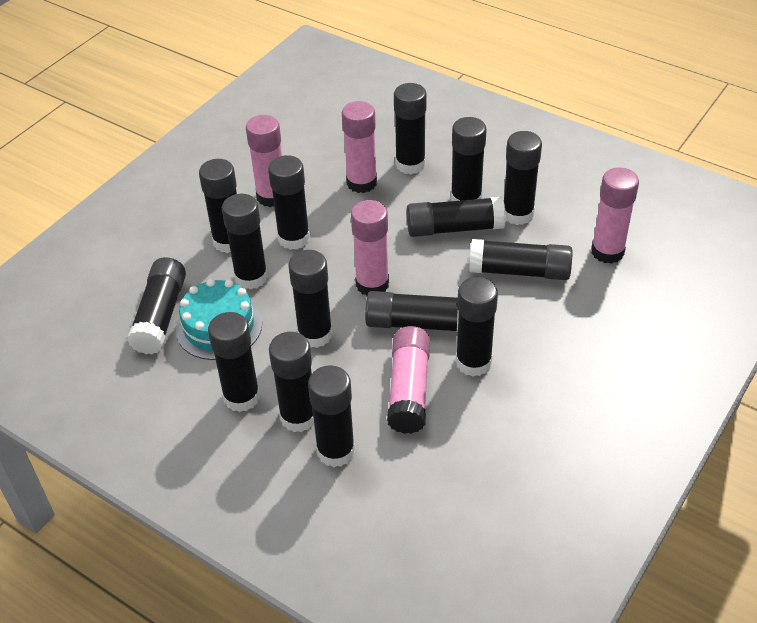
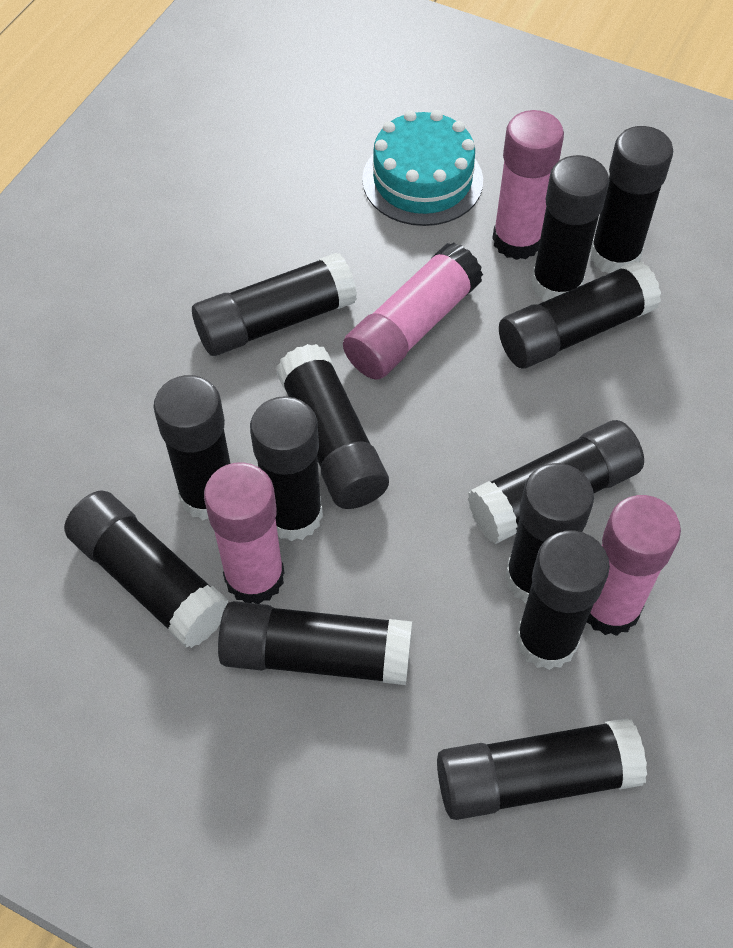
black glue stick: [127,257,186,354] [199,159,237,253] [208,312,260,412] [222,194,268,290] [268,155,310,250] [269,332,314,432] [288,250,333,348] [308,365,355,468] [365,291,459,332] [394,83,427,174] [407,197,506,237] [451,117,487,201] [456,277,498,377] [469,239,572,280] [504,131,542,225] = 15 -> [64,490,228,648] [154,375,230,520] [192,253,357,356] [218,601,412,685] [250,396,323,541] [276,344,389,509] [437,718,647,820] [468,420,644,544] [499,261,661,368] [505,463,594,603] [516,531,610,670] [531,155,609,301] [590,126,673,273] = 13
pink glue stick: [246,115,282,207] [342,101,377,193] [351,200,389,295] [387,326,430,434] [591,167,639,264] = 5 -> [204,462,284,604] [343,242,483,380] [492,110,564,260] [586,495,681,636] = 4

